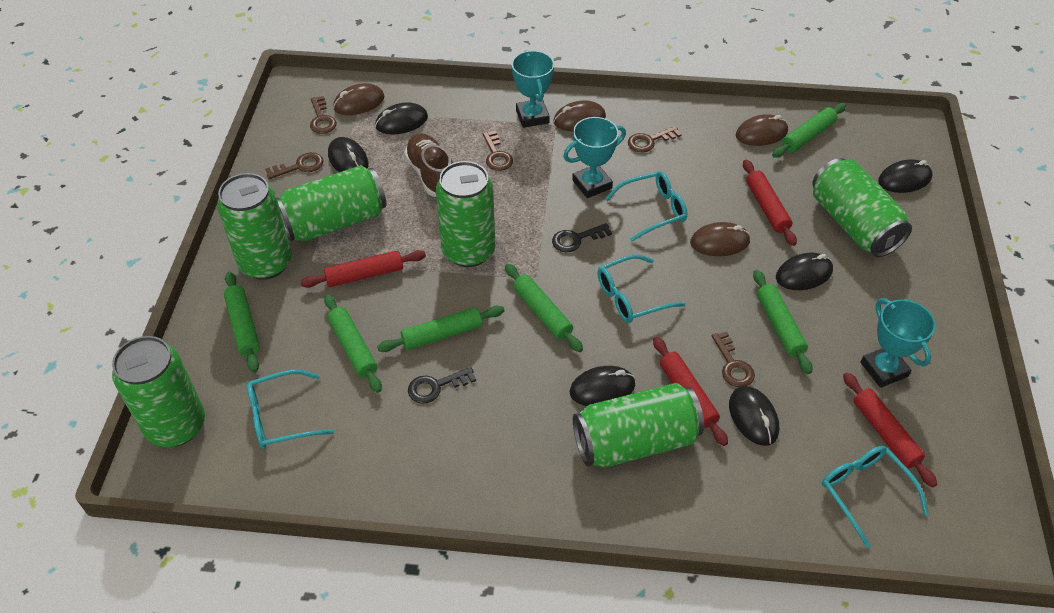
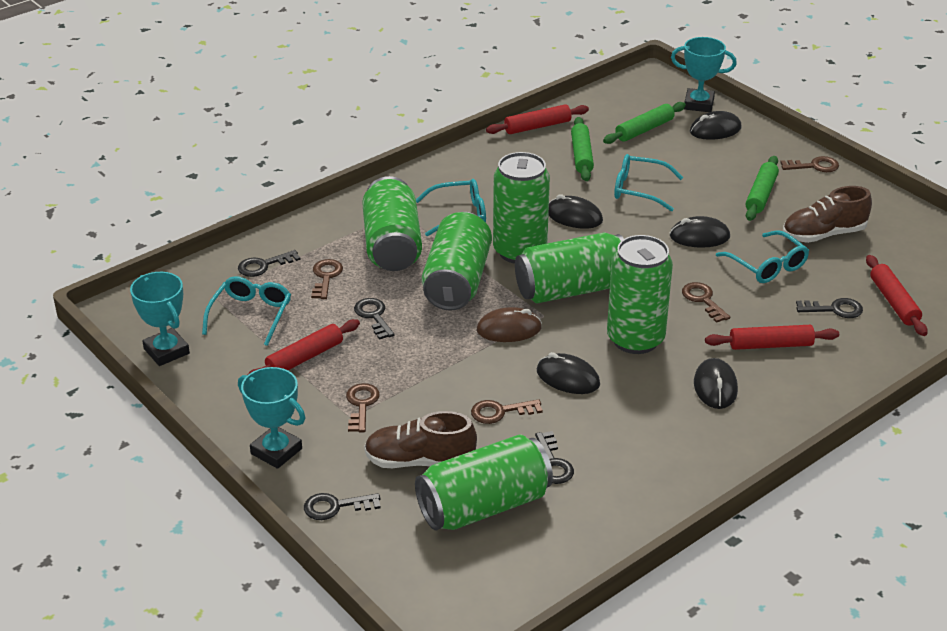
black key: [408,367,476,404] [552,223,612,252] = 2 -> [238,250,301,277] [304,493,381,520] [354,298,395,340] [535,431,574,484] [796,298,863,318] = 5
black mouse: [328,137,369,172] [375,102,428,134] [570,366,635,406] [729,386,779,446] [776,253,833,290] [878,159,932,193] = 6 -> [537,352,600,394] [548,194,603,229] [670,216,730,248] [690,111,742,140] [694,358,738,409] = 5
brown mouse: [333,83,385,115] [553,100,606,131] [690,222,750,256] [736,114,788,146] = 4 -> [476,307,542,342] = 1
brown shoe: [404,133,453,197] = 1 -> [364,411,477,468] [783,186,872,243] = 2
green rolling pin: [224,272,260,373] [324,294,382,393] [377,306,505,352] [505,264,583,352] [753,270,813,374] [772,103,846,158] = 6 -> [571,117,594,181] [603,102,686,144] [746,156,779,221] = 3

